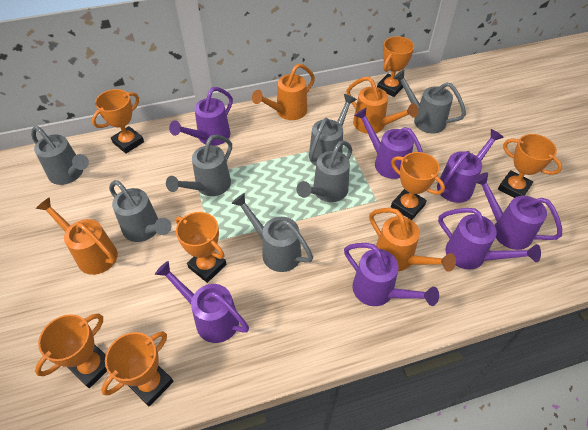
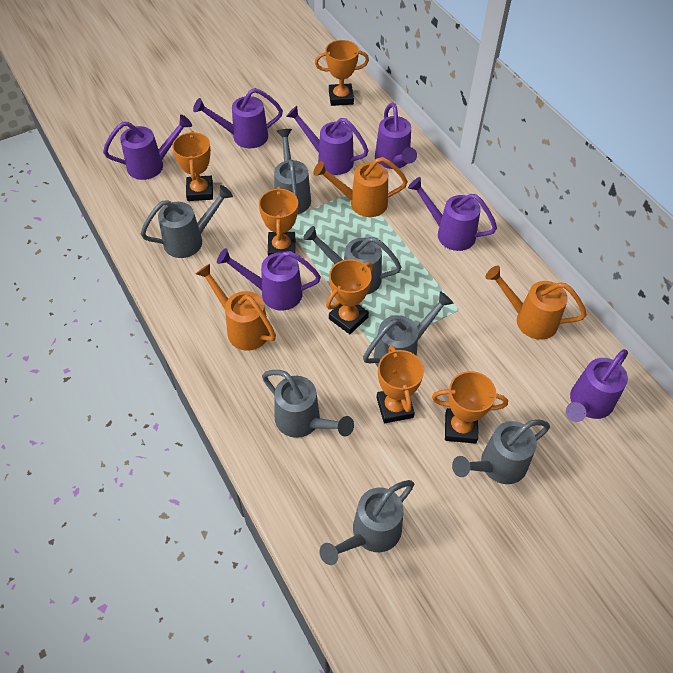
orange trophy: [35,313,107,388] [92,89,144,154] [101,331,173,406] [176,212,226,283] [377,36,414,97] [391,152,445,220] [498,134,562,198] = 7 -> [172,131,213,201] [259,187,298,256] [315,40,369,106] [326,259,373,334] [376,345,424,423] [432,371,508,444] = 6
orange watering can: [36,197,118,275] [252,64,315,120] [347,76,418,134] [369,208,456,272] = 4 -> [196,264,276,351] [313,157,408,217] [485,266,587,340] = 3

